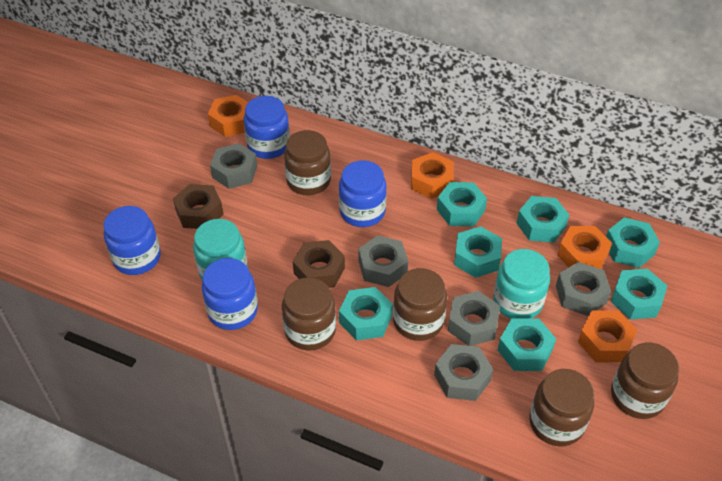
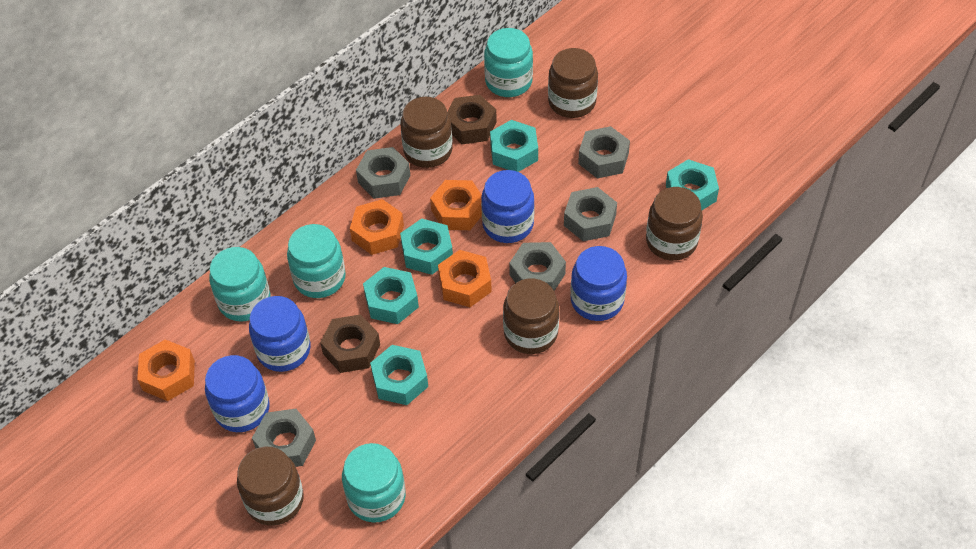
turquoise jar: [193,219,248,281] [493,249,550,319] = 2 -> [209,247,270,322] [287,224,346,298] [342,443,406,523] [484,28,533,97] = 4
turquoise nut: [339,287,393,340] [437,182,487,226] [454,226,502,278] [498,318,556,371] [517,196,569,243] [606,217,660,268] [611,268,667,320] = 7 -> [363,267,419,324] [370,345,428,405] [400,219,453,275] [490,120,538,172] [666,159,719,210] = 5

